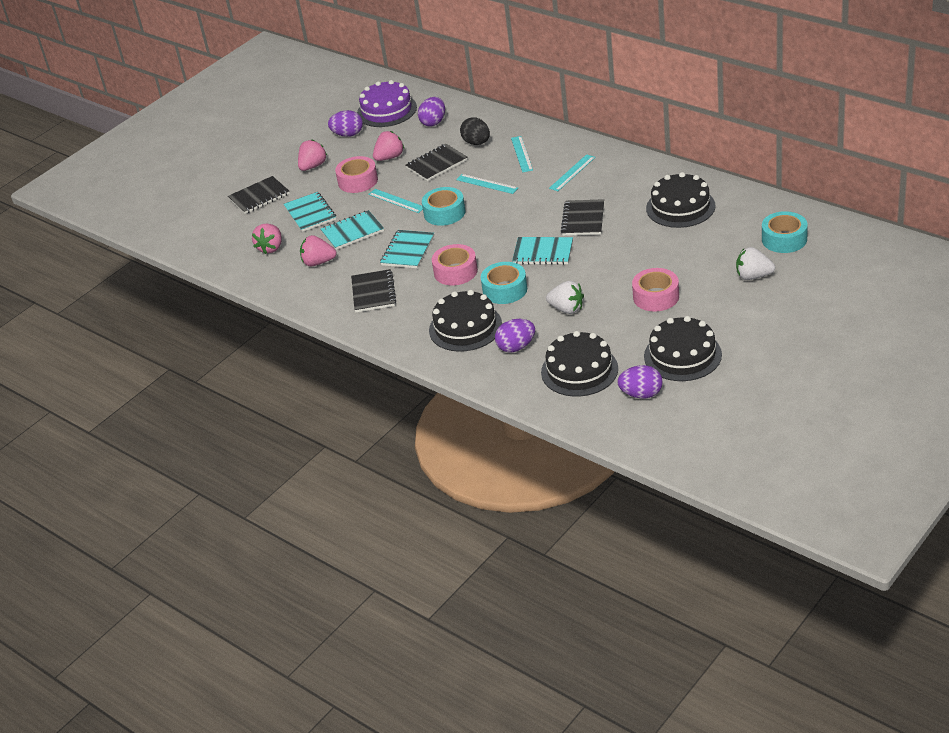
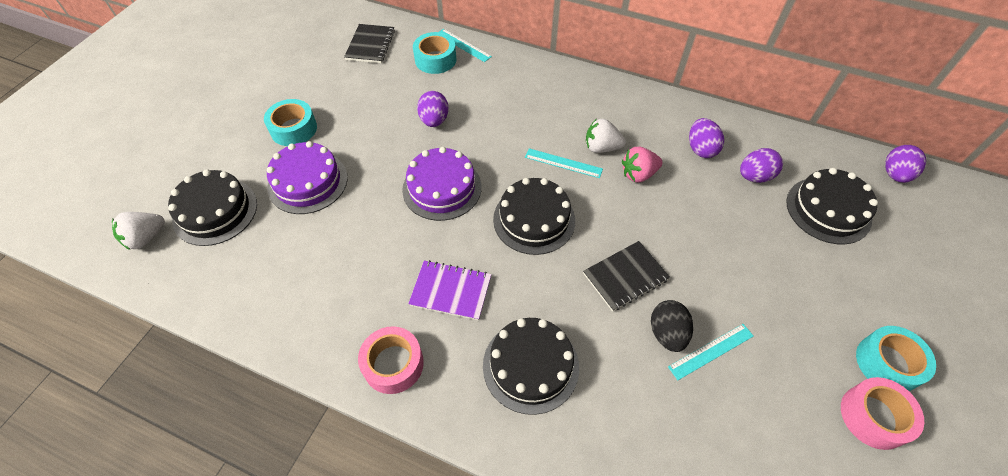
black notebook: [228,176,290,214] [351,269,396,312] [406,144,468,181] [561,199,604,236] = 4 -> [344,24,395,63] [583,241,670,311] = 2
pink strawberry: [252,224,282,254] [298,139,327,171] [300,235,337,266] [373,131,404,161] = 4 -> [622,147,663,183] = 1
pink tape: [335,156,378,193] [432,244,478,285] [632,268,679,312] = 3 -> [358,326,424,394] [841,377,924,450] = 2
purple cake: [357,80,417,127] = 1 -> [267,141,348,214] [402,147,481,221] = 2
purple notebook: none = 0 -> [408,260,491,321] = 1
turquoise notebook: [284,192,336,232] [320,210,384,250] [380,230,434,268] [512,237,573,265] = 4 -> none = 0
turquoise ruler: [368,189,423,213] [456,174,518,194] [511,136,533,172] [549,154,595,191] = 4 -> [439,29,492,62] [525,148,603,178] [668,324,754,380] = 3

